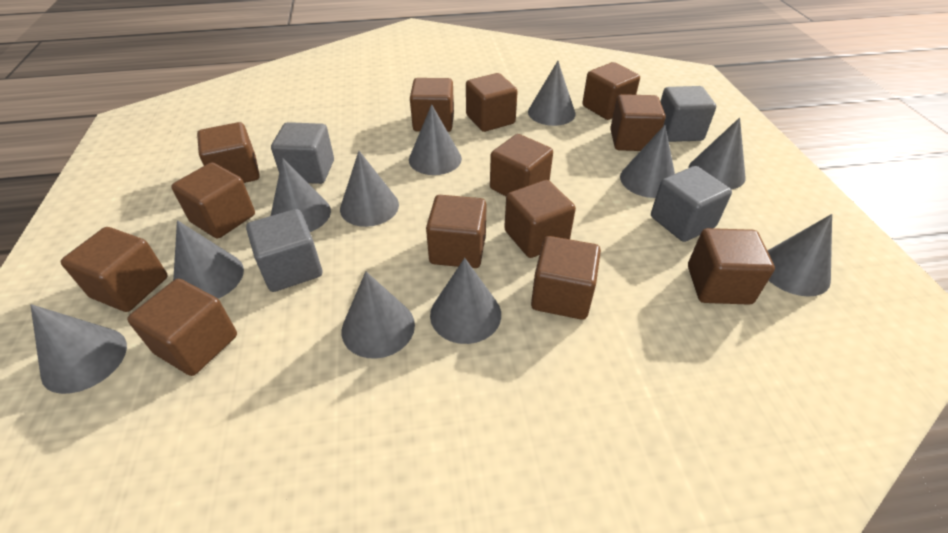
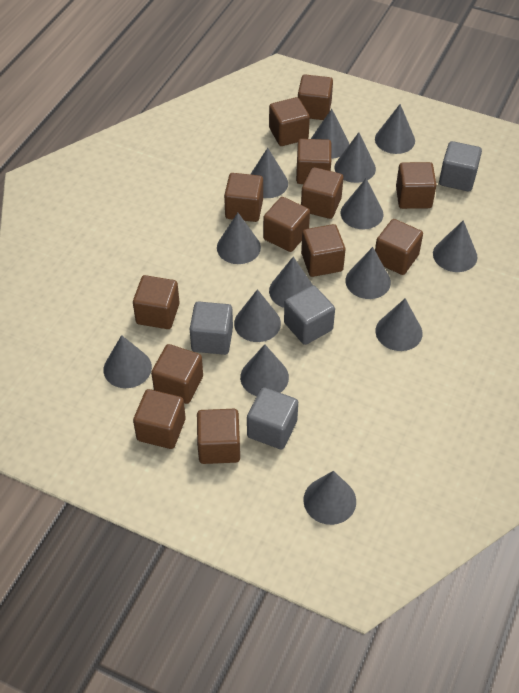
grey cone: [30,304,127,394] [173,220,244,299] [271,158,331,232] [340,151,399,227] [342,271,415,359] [409,104,462,175] [430,258,501,344] [528,61,575,126] [620,125,675,198] [689,118,746,190] [767,214,832,297] = 11 -> [103,335,152,388] [217,213,261,264] [234,289,281,342] [240,344,289,396] [250,148,288,198] [269,257,313,308] [303,471,356,525] [311,109,349,159] [335,132,376,183] [341,178,383,229] [346,247,391,299] [375,104,415,154] [375,298,423,351] [433,220,477,272] = 14

